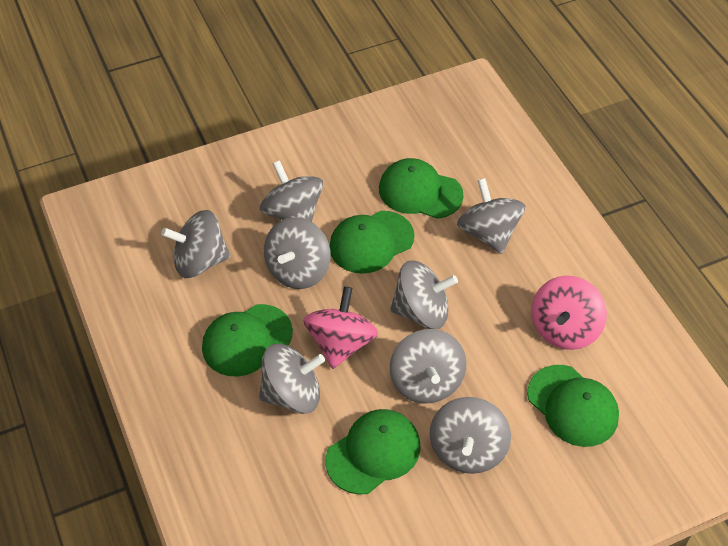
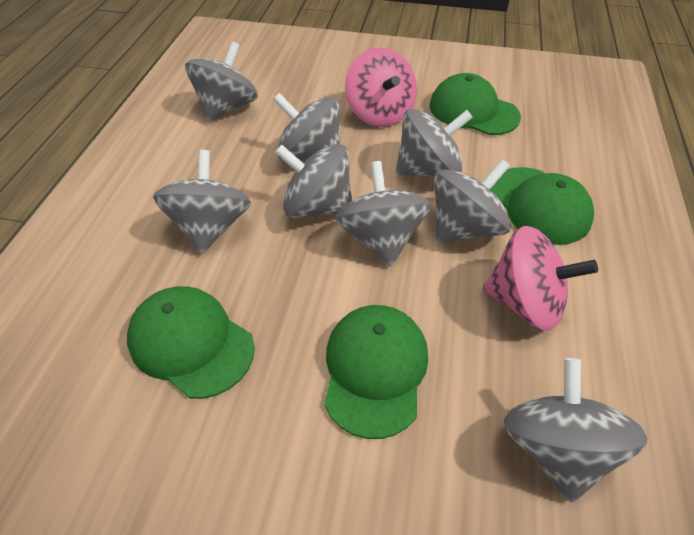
green cap: [202,304,293,376] [325,409,421,495] [330,211,415,274] [379,158,464,219] [527,365,619,447] = 5 -> [127,286,255,399] [324,305,428,439] [429,73,521,135] [490,167,594,245] = 4

